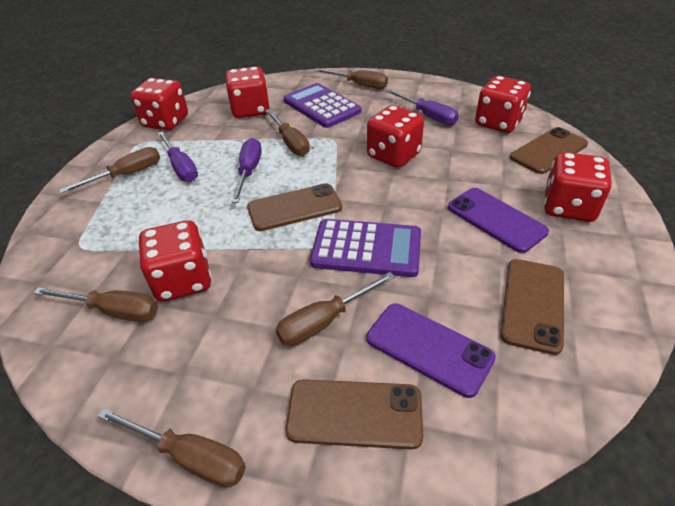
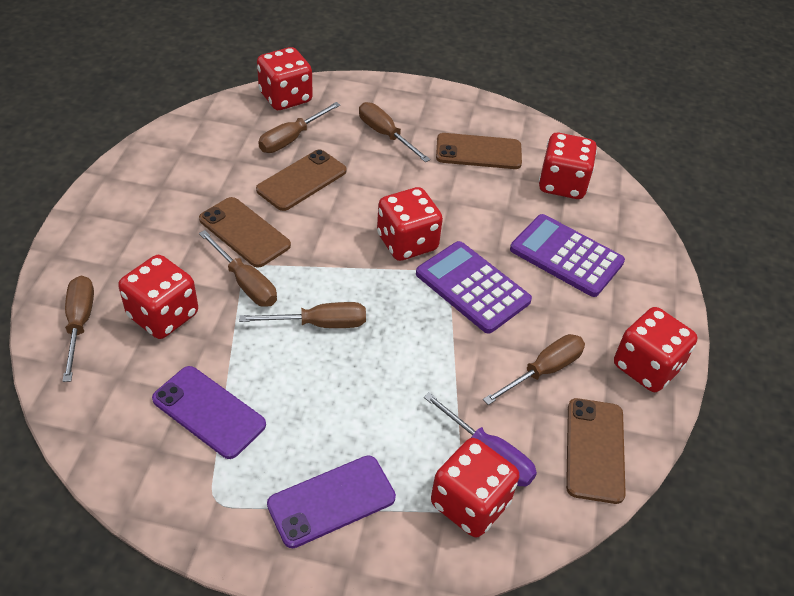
purple screwdriver: [157,131,198,182] [232,138,262,203] [387,90,459,125] = 3 -> [424,392,537,486] = 1

